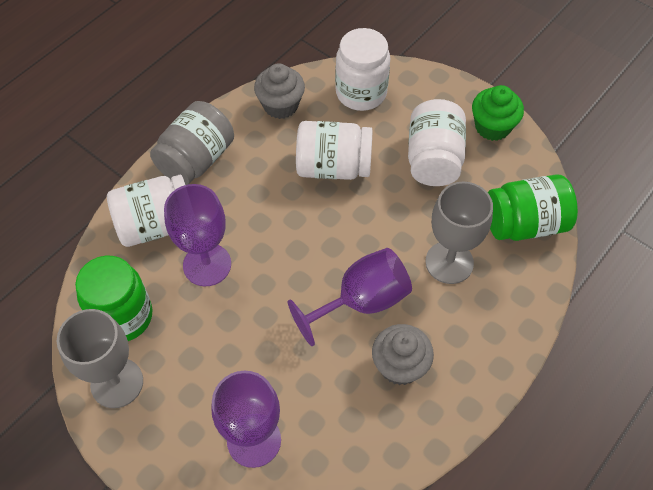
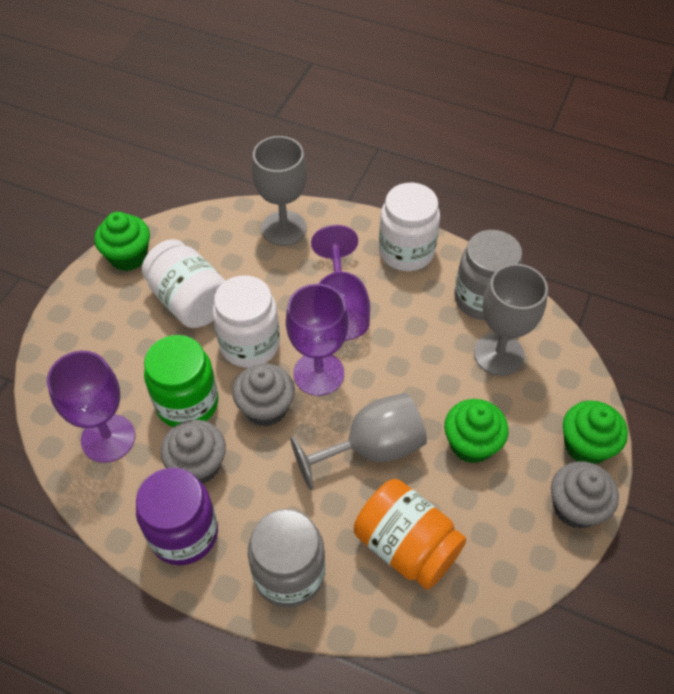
green cupcake: [472,85,524,141] = 1 -> [94,212,150,271] [444,399,509,464] [563,401,628,464] = 3
green jar: [75,256,153,341] [488,174,578,241] = 2 -> [144,335,219,427] = 1
grey cupcake: [254,63,305,119] [372,324,434,385] = 2 -> [161,420,226,484] [233,364,295,427] [551,461,619,529] = 3
grey goblet: [57,309,143,408] [425,182,493,284] = 2 -> [252,136,307,246] [290,393,427,490] [474,264,548,376] = 3
grey jar: [150,101,234,185] = 1 -> [248,509,325,608] [454,230,523,320] = 2
orange jar: none = 0 -> [354,479,466,590] = 1
purple jar: none = 0 -> [136,468,218,565] = 1
white jar: [107,175,185,247] [296,121,372,180] [335,28,390,111] [408,99,466,186] = 4 -> [142,239,226,328] [212,275,280,368] [379,183,440,271] = 3

